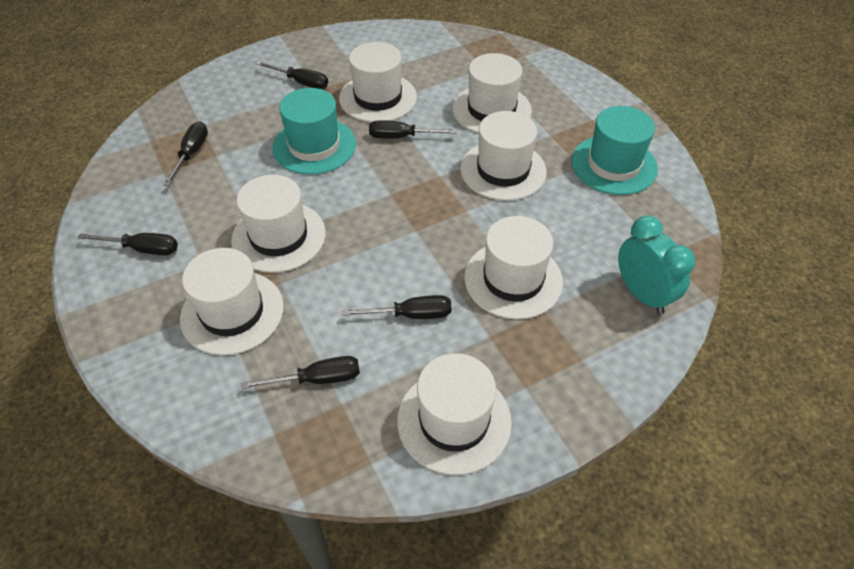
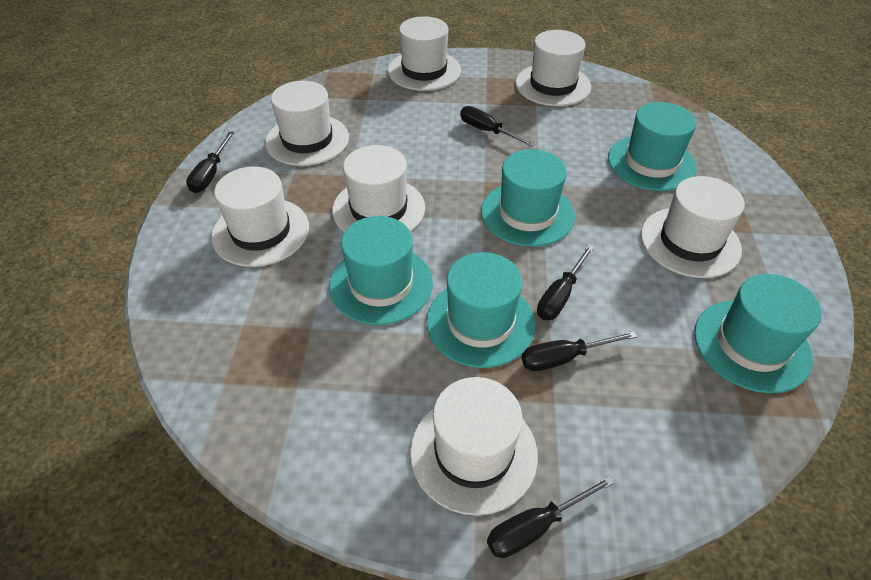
black screwdriver: [77,233,178,255] [163,122,208,186] [241,356,360,389] [256,61,328,89] [342,295,452,319] [369,120,457,138] = 6 -> [186,131,235,193] [460,106,535,147] [487,476,614,558] [522,331,637,371] [537,244,594,320] = 5
turquoise clock: [618,215,695,314] = 1 -> none = 0
turquoise hat: [272,88,356,175] [571,106,658,195] = 2 -> [329,216,433,325] [426,252,536,368] [481,149,575,247] [608,102,697,191] [694,274,822,393] = 5

